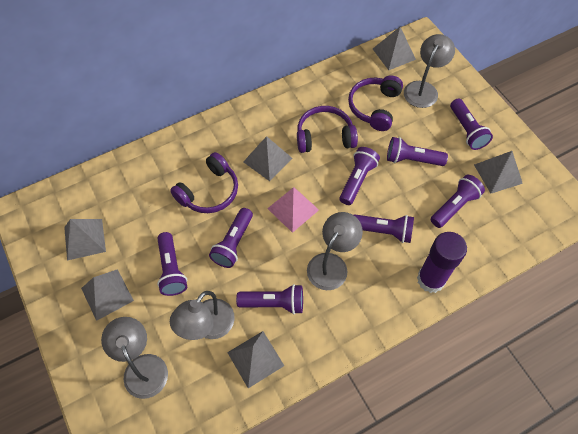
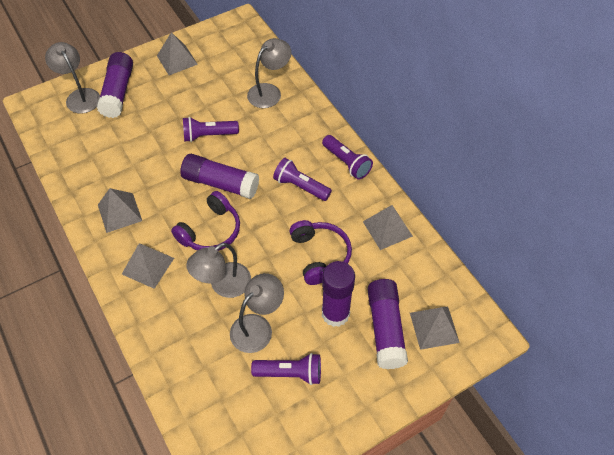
grey pyramid: [64,219,106,261] [81,269,134,321] [227,331,284,388] [243,136,293,181] [373,27,416,70] [474,151,523,193] = 6 -> [98,188,142,233] [122,243,174,289] [157,32,198,75] [363,205,413,250] [410,306,460,350] = 5
pink pyramid: [267,187,319,233] = 1 -> none = 0
purple flashlight: [157,232,187,296] [209,208,253,268] [236,284,303,314] [339,147,380,205] [354,214,414,243] [387,137,448,166] [431,175,485,228] [450,99,493,150] = 8 -> [183,117,239,142] [251,353,321,385] [273,158,332,201] [322,135,373,180] = 4
purple glue stick: [417,232,467,293] = 1 -> [97,52,133,118] [180,154,259,199] [322,261,355,327] [367,279,408,369] = 4
purple headphones: [170,152,238,213] [297,106,358,153] [348,75,403,131] = 3 -> [171,191,240,251] [289,220,352,285] = 2

